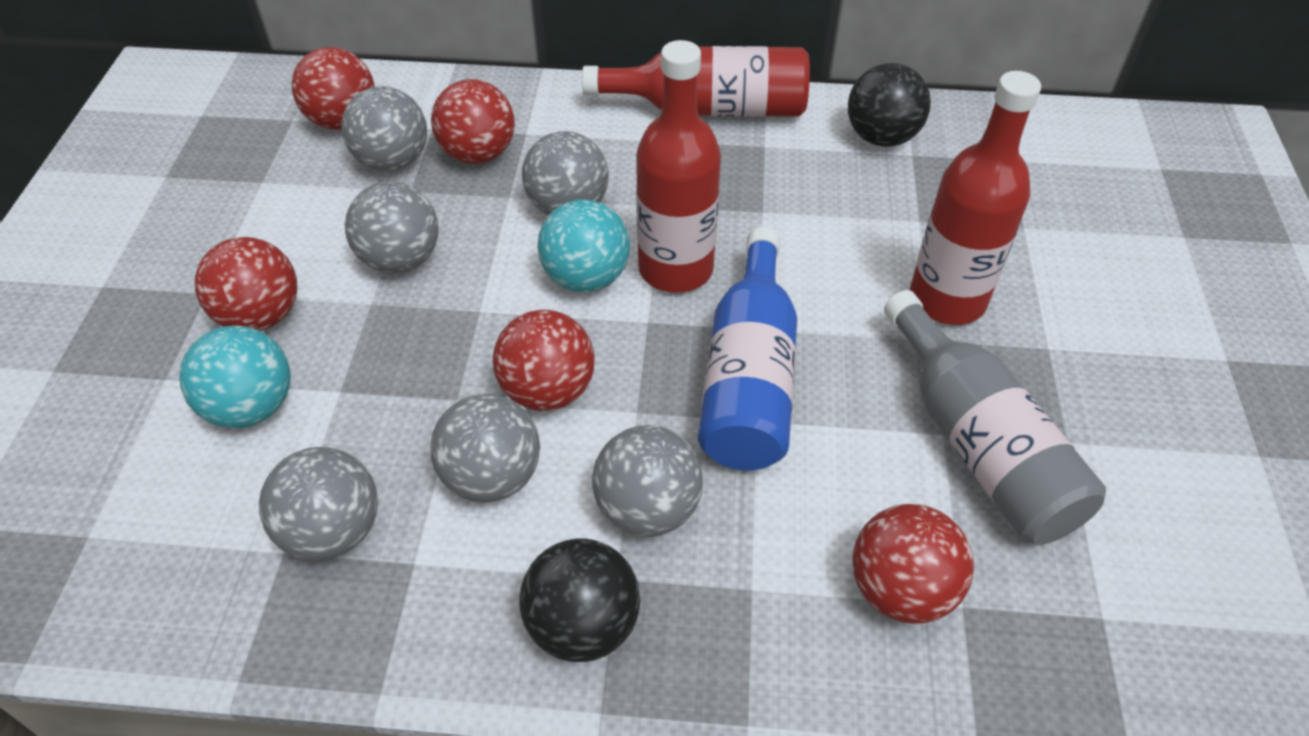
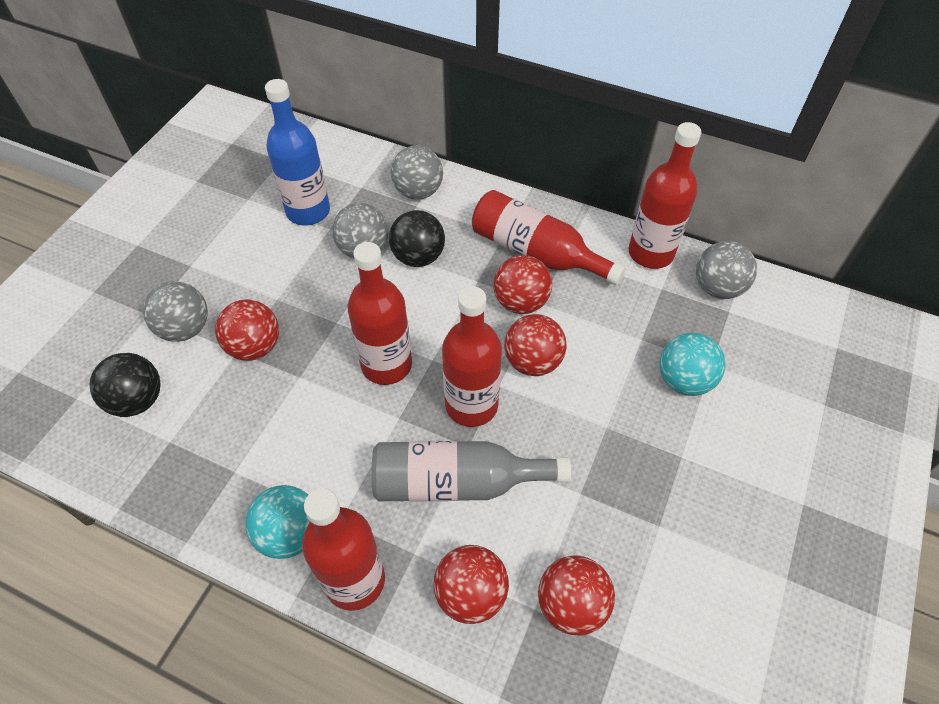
grey ball: [259,447,378,561] [342,86,427,171] [345,182,438,273] [430,394,540,503] [522,131,609,215] [592,425,703,537] = 6 -> [143,281,208,342] [332,203,388,258] [391,145,443,200] [696,241,757,299] = 4
red bottle: [582,46,810,117] [636,40,721,293] [910,71,1041,325] = 3 -> [302,489,385,611] [347,242,412,385] [442,286,502,427] [472,190,626,285] [628,122,701,269] = 5

